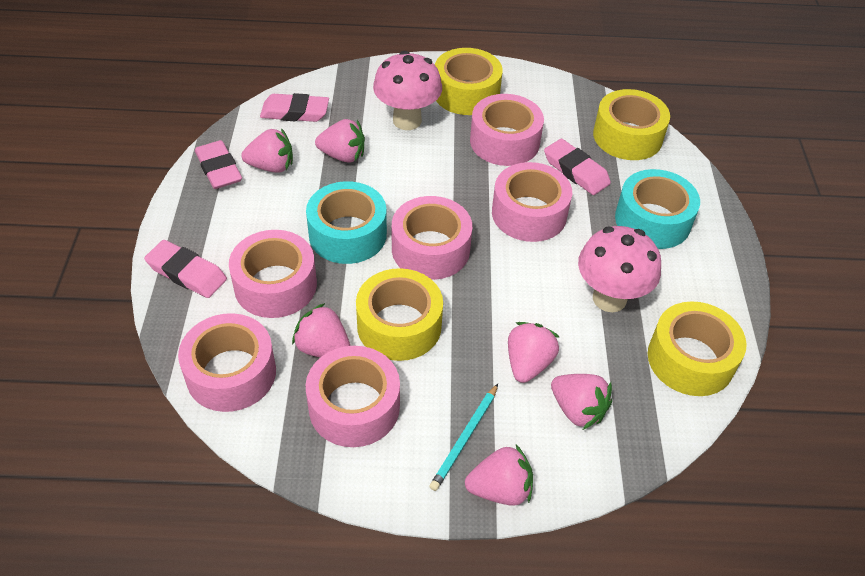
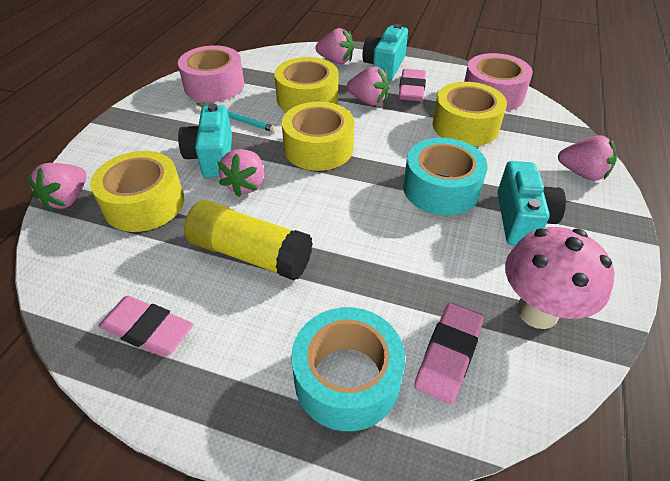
pink eraser: [144,240,227,298] [195,140,242,189] [260,93,329,122] [544,139,611,195] = 4 -> [99,296,193,357] [399,69,426,101] [414,303,484,404] = 3
pink mushroom: [373,51,442,130] [578,226,661,312] = 2 -> [505,227,615,329] = 1
pink strawberry: [241,128,293,173] [292,303,350,357] [315,119,365,163] [465,445,533,506] [508,322,559,383] [551,374,612,430] = 6 -> [27,163,86,211] [218,149,264,197] [316,28,354,64] [347,66,390,105] [558,136,617,181] = 5
pink tape: [178,313,276,412] [229,230,317,318] [306,346,400,447] [392,196,472,280] [470,94,544,166] [492,162,572,242] = 6 -> [178,45,244,102] [464,53,533,111] = 2
turquoise camera: none = 0 -> [178,104,232,178] [362,24,408,81] [498,161,566,245] = 3
yellow glue stick: none = 0 -> [184,200,313,280] = 1

